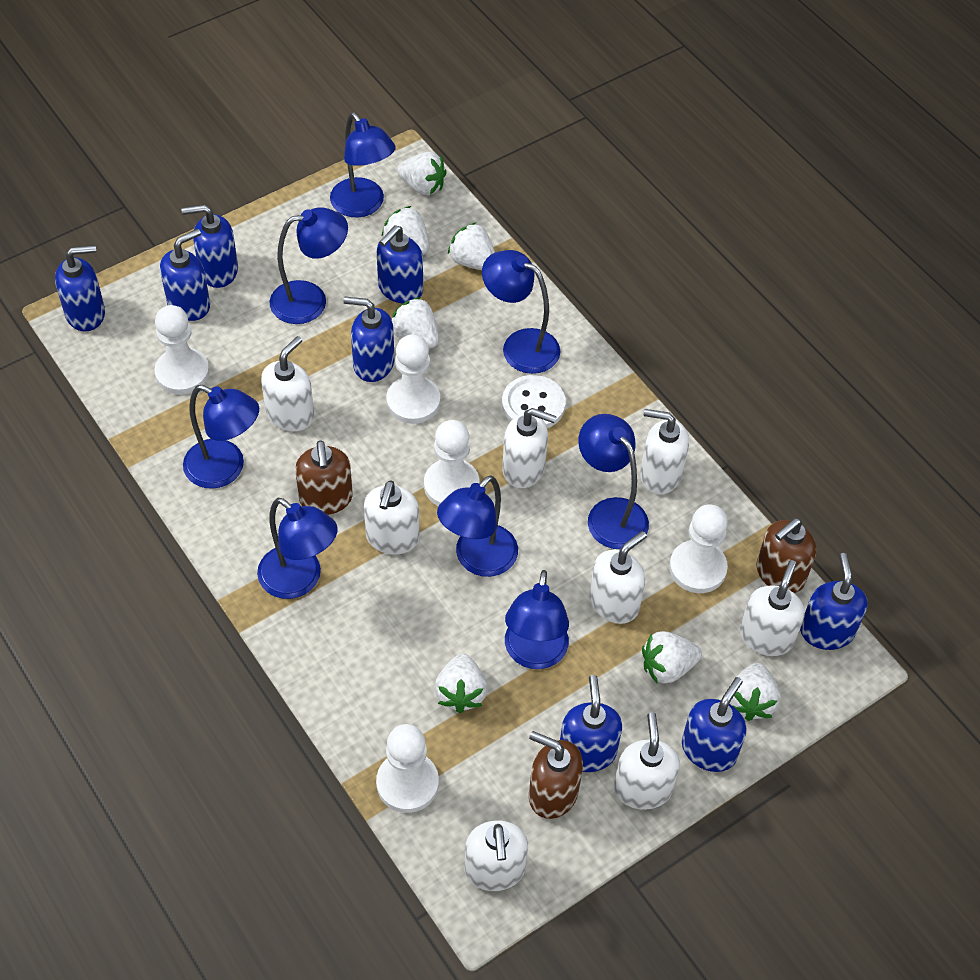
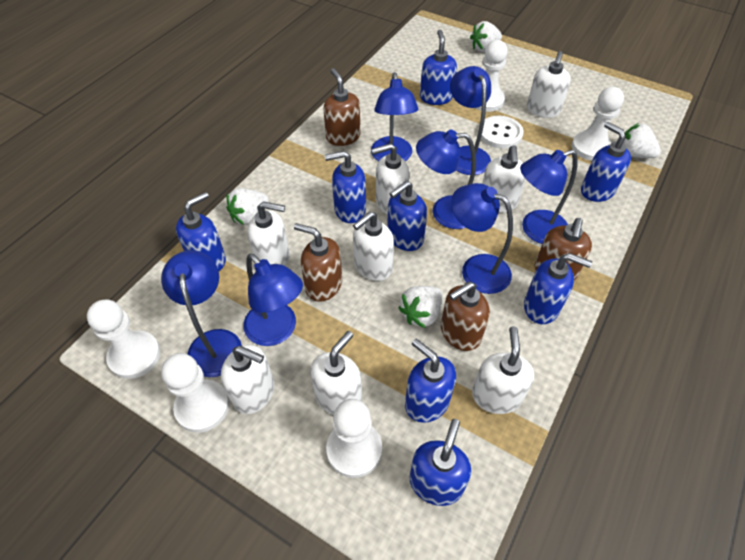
blue lamp: [183,385,259,489] [257,498,338,599] [269,207,348,324] [330,112,396,218] [437,475,518,577] [482,250,560,374] [505,570,569,669] [578,414,649,549] = 8 -> [161,250,242,377] [243,253,303,346] [371,72,418,162] [416,129,476,229] [450,66,491,175] [451,183,513,294] [520,150,578,244] = 7
brown soap dispenser: [295,440,353,515] [529,731,583,819] [756,518,816,593] = 3 -> [294,223,342,302] [324,68,360,146] [441,282,490,351] [535,218,592,281] = 4
white strawberry: [381,206,430,255] [392,297,439,348] [397,152,447,195] [434,654,488,713] [448,222,495,270] [642,631,702,684] [729,663,781,721] = 7 -> [226,188,269,225] [398,286,443,328] [470,21,502,52] [623,123,661,158] = 4

